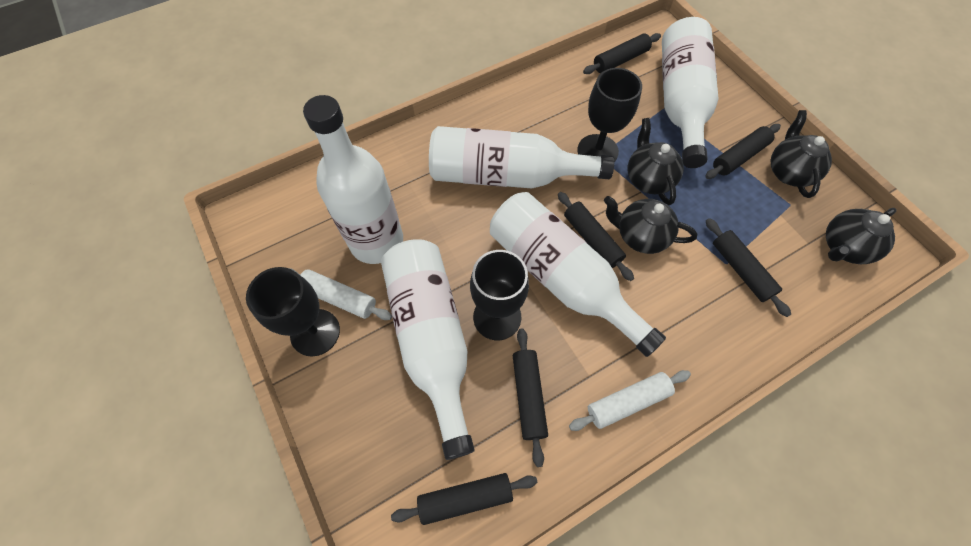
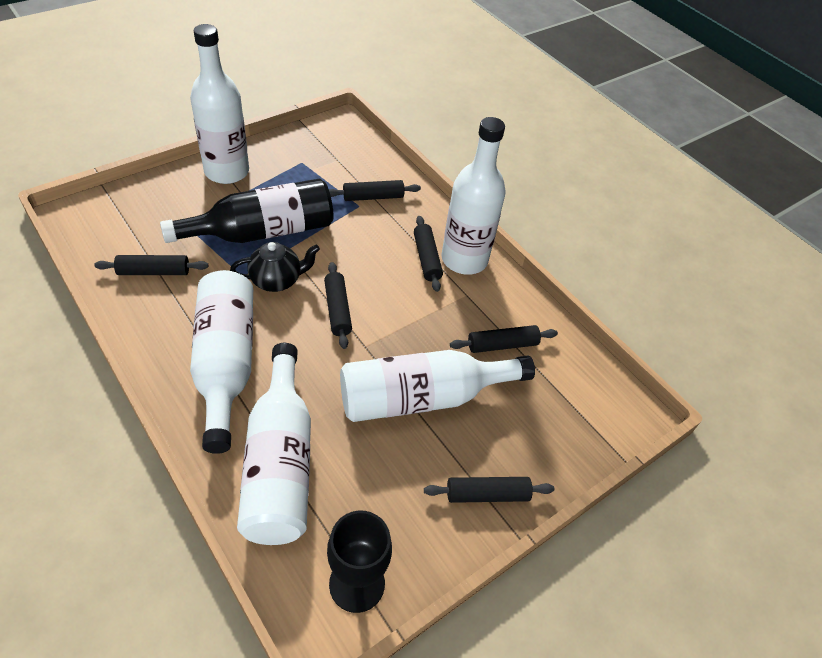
black bottle: none = 0 -> [160,178,334,243] = 1
black goblet: [246,267,340,356] [470,250,529,340] [577,68,642,162] = 3 -> [327,510,392,613] = 1
black teapot: [604,196,698,254] [628,118,684,205] [771,110,832,198] [826,208,897,264] = 4 -> [230,242,320,292] = 1
white rolling pin: [289,268,392,320] [569,370,691,431] = 2 -> none = 0

